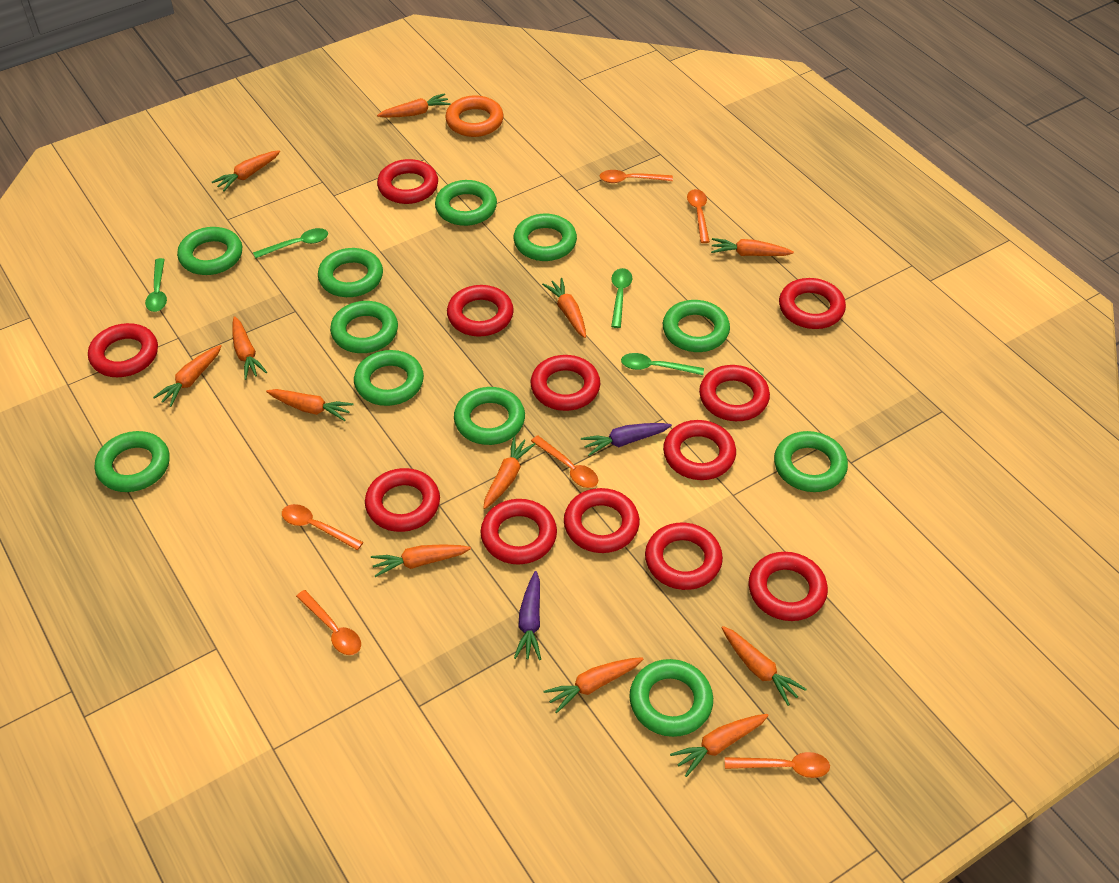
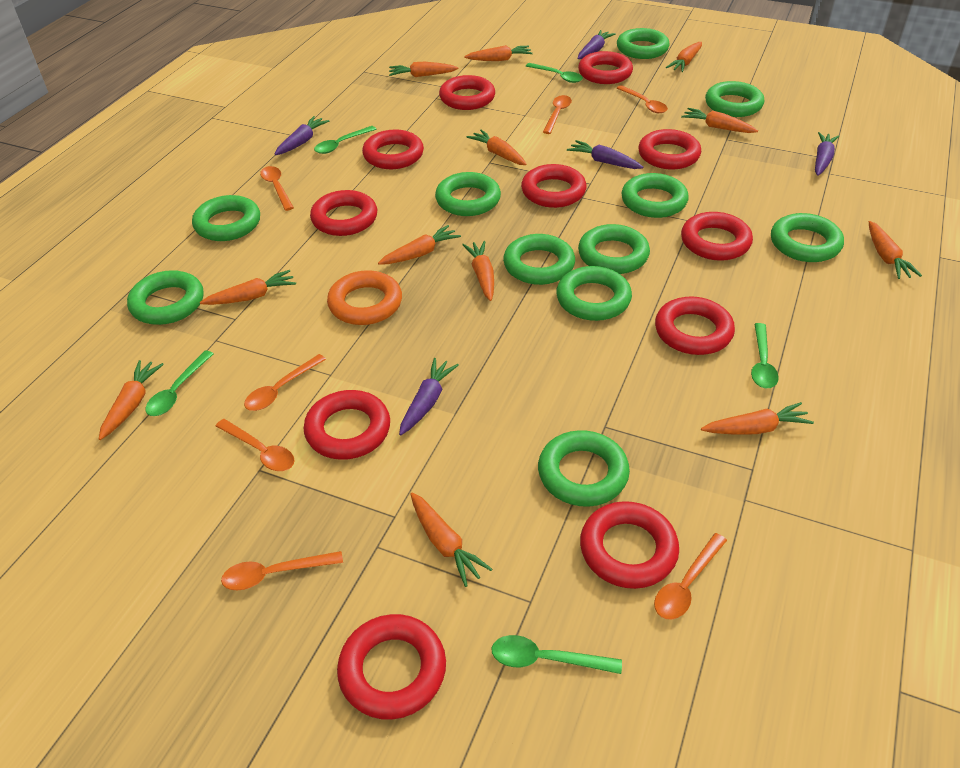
green spoon: [145,258,167,312] [253,228,328,258] [611,268,632,328] [621,353,704,375] = 4 -> [145,351,214,416] [314,126,376,154] [491,635,622,674] [526,63,583,83] [751,323,779,388] = 5
orange spoon: [282,504,363,550] [296,590,361,655] [531,435,598,488] [600,170,673,183] [687,189,710,243] [725,752,830,778] = 6 -> [216,419,295,471] [221,551,343,590] [244,354,326,411] [260,166,294,211] [543,95,572,134] [617,85,668,113] [654,533,727,619] = 7
purple carrot: [514,571,541,660] [581,423,672,456] = 2 -> [275,116,329,155] [399,358,459,435] [567,140,643,169] [578,30,616,59] [815,132,839,176] = 5
red ring: [88,323,158,377] [365,468,440,532] [377,159,438,204] [447,285,514,337] [480,499,557,564] [531,355,600,411] [564,488,640,553] [645,523,723,590] [663,420,736,480] [699,365,770,421] [749,552,828,621] [779,278,846,329] = 12 -> [303,390,390,460] [310,190,377,236] [337,614,446,720] [362,130,424,169] [439,75,495,110] [521,164,587,208] [578,51,633,84] [580,501,679,589] [638,129,701,169] [655,296,735,355] [681,212,753,261] = 11

